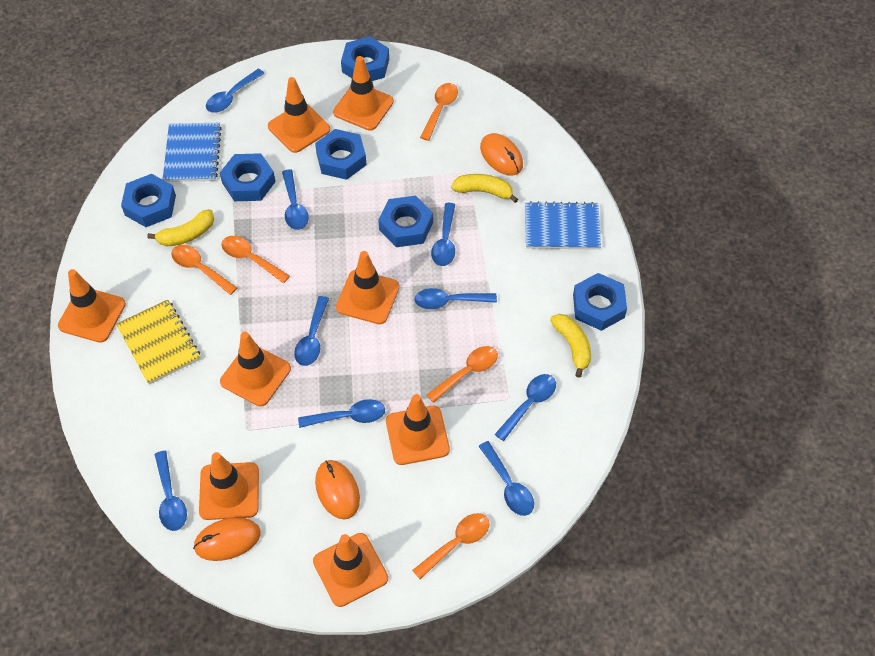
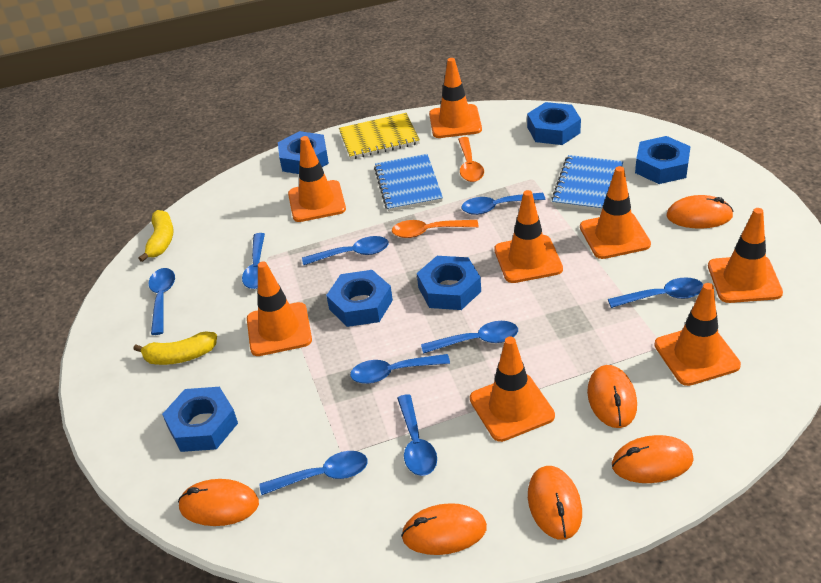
orange mouse: [193,517,261,561] [315,460,360,519] [480,133,523,175] = 3 -> [178,479,259,526] [401,503,487,555] [528,466,582,540] [587,365,637,428] [612,435,694,483] [666,195,734,229] = 6
orange spoon: [171,245,237,295] [221,236,290,283] [412,513,490,579] [420,83,458,141] [427,346,498,403] = 5 -> [392,220,479,238] [458,137,484,182] = 2
yellow banana: [147,209,214,247] [451,174,518,203] [550,314,591,378] = 3 -> [133,331,217,365] [138,210,174,262] = 2

